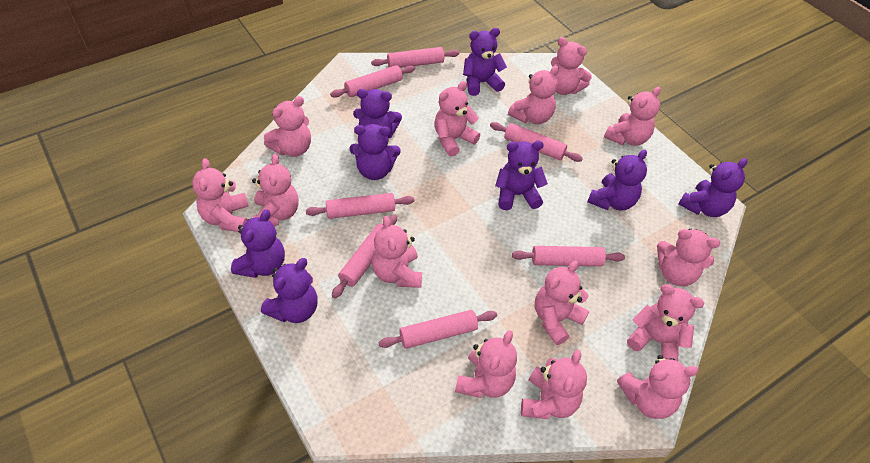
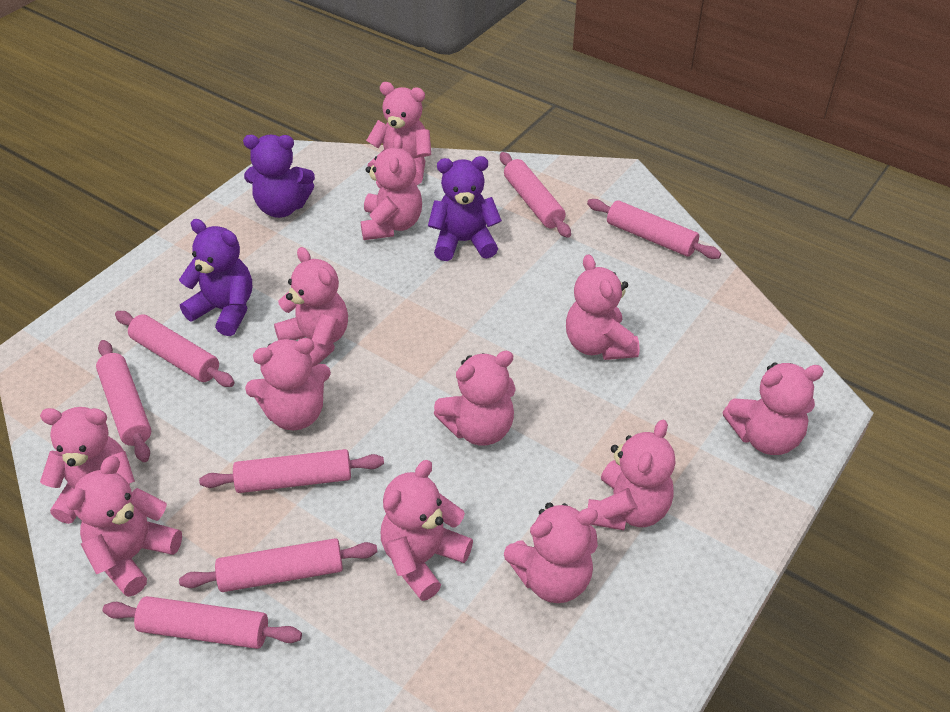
pink teddy bear: [192,158,249,232] [252,154,299,226] [264,96,311,157] [372,216,422,288] [434,81,480,157] [455,331,517,398] [508,66,559,124] [521,350,587,419] [535,261,589,345] [551,37,592,95] [604,87,661,146] [617,355,699,419] [627,284,704,361] [657,228,720,287] = 14 -> [40,407,135,524] [66,456,182,597] [245,338,331,430] [274,247,348,367] [360,135,422,240] [366,82,431,185] [381,460,473,601] [434,351,516,445] [504,502,598,603] [566,254,640,360] [588,420,675,530] [723,363,824,455] = 12
purple teddy bear: [231,209,285,278] [261,258,318,323] [350,124,401,180] [353,89,402,139] [463,28,507,96] [495,141,548,210] [587,149,647,210] [679,158,748,217] = 8 -> [179,219,252,336] [243,135,315,218] [428,156,502,261] = 3

